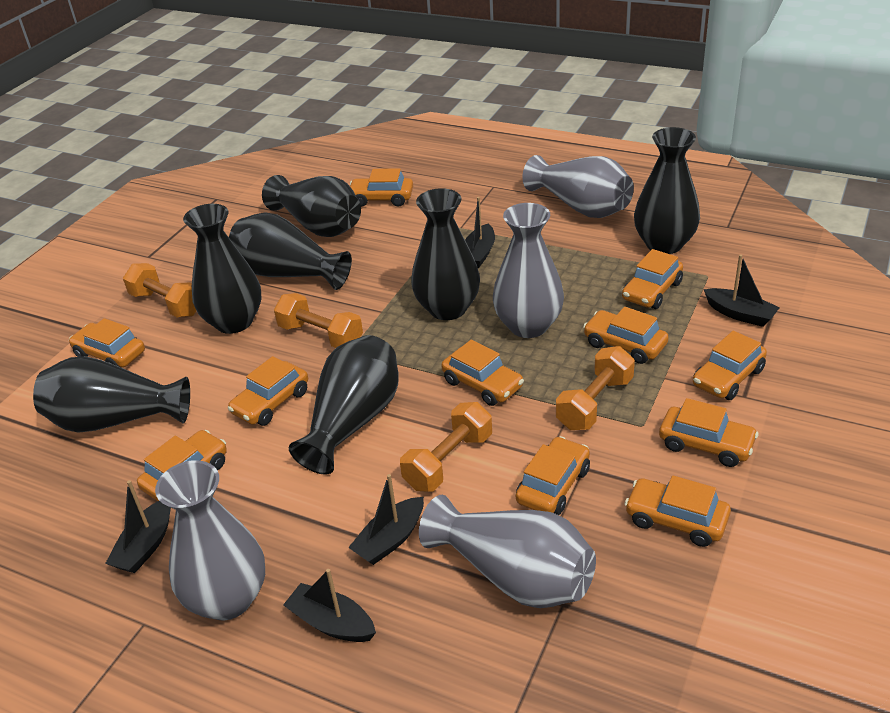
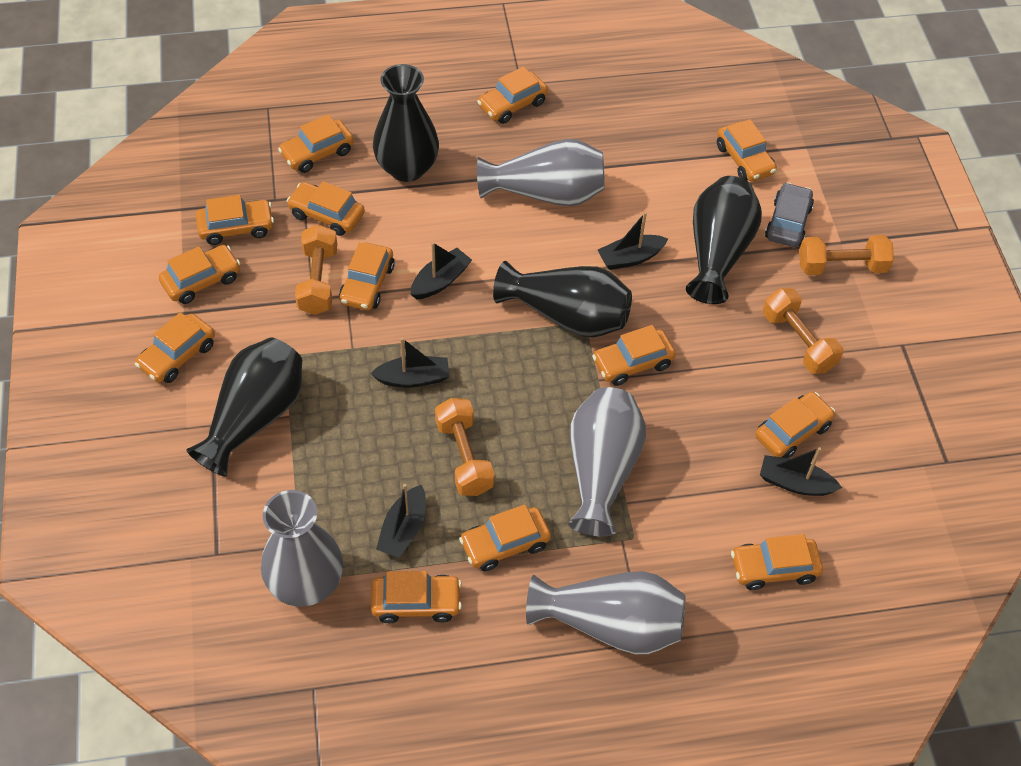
black vase: [33,356,190,433] [183,204,262,334] [229,212,352,290] [262,175,361,237] [289,335,398,474] [411,188,480,320] [634,127,700,254] = 7 -> [186,337,302,476] [373,64,439,182] [493,261,632,337] [686,176,762,304] = 4
grey car: none = 0 -> [765,182,814,247] = 1
orange car: [69,318,145,367] [137,430,227,501] [228,356,308,426] [350,168,413,207] [441,340,524,406] [516,436,590,515] [583,307,669,364] [622,249,683,309] [625,476,731,547] [659,398,759,467] [693,331,767,400] = 11 -> [135,312,215,383] [159,245,241,304] [196,195,274,245] [278,114,354,173] [287,181,365,236] [339,242,395,310] [371,571,462,623] [459,504,551,571] [477,66,548,124] [592,325,676,386] [717,119,777,182] [731,534,823,590] [755,392,835,458] = 13

